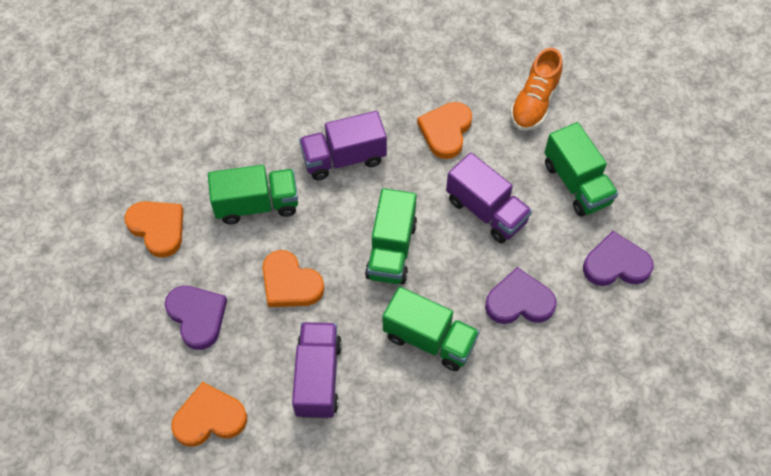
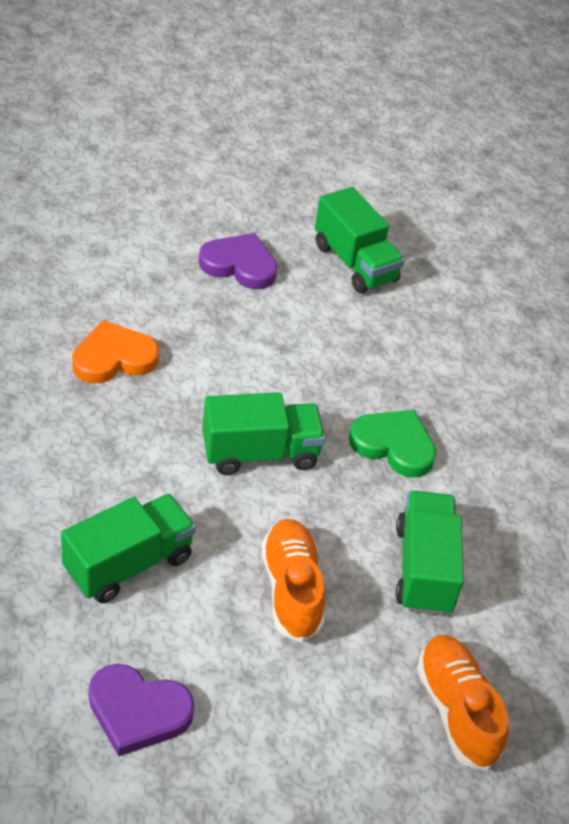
green heart: none = 0 -> [349,410,437,477] = 1
orange heart: [125,201,183,258] [171,382,247,447] [262,250,324,307] [417,102,472,159] = 4 -> [72,320,159,383] = 1
orange shoe: [510,48,563,131] = 1 -> [261,519,325,642] [417,635,509,771] = 2
purple heart: [165,286,227,350] [485,267,556,324] [583,231,653,286] = 3 -> [89,664,195,756] [199,233,278,289] = 2
purple truck: [292,322,342,419] [299,111,387,180] [446,153,532,243] = 3 -> none = 0

